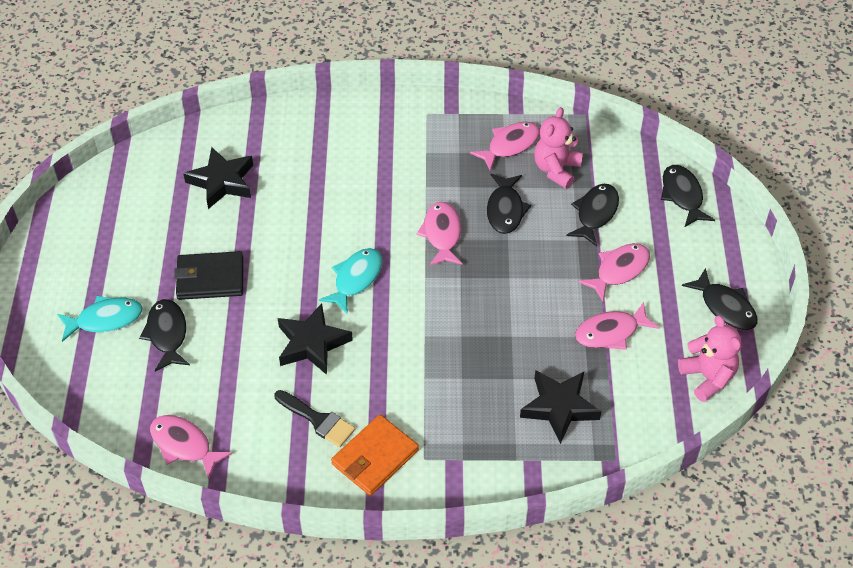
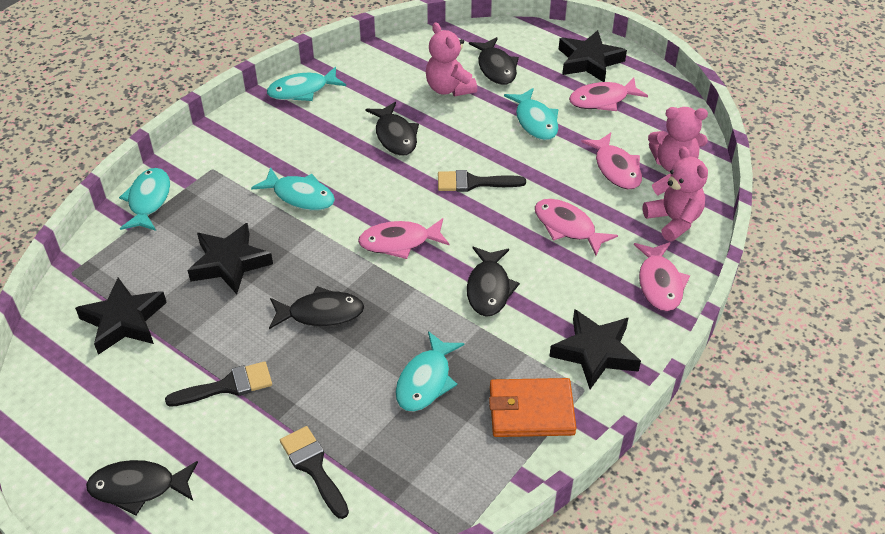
black brush: [274,390,355,447] = 1 -> [165,361,272,407] [280,426,349,519] [438,170,526,192] = 3
black star: [183,147,253,209] [278,303,353,375] [520,370,601,444] = 3 -> [75,278,167,355] [188,223,273,294] [549,309,641,389] [559,30,627,82] = 4
black wallet: [174,251,243,300] = 1 -> none = 0
pink teddy bear: [534,107,583,189] [678,315,742,402] = 2 -> [426,22,477,96] [643,146,708,241] [648,107,708,172] = 3
turquoise fish: [57,296,143,342] [319,248,382,315] = 2 -> [119,168,170,231] [251,167,335,211] [267,67,346,101] [396,331,465,412] [504,88,558,140] = 5

